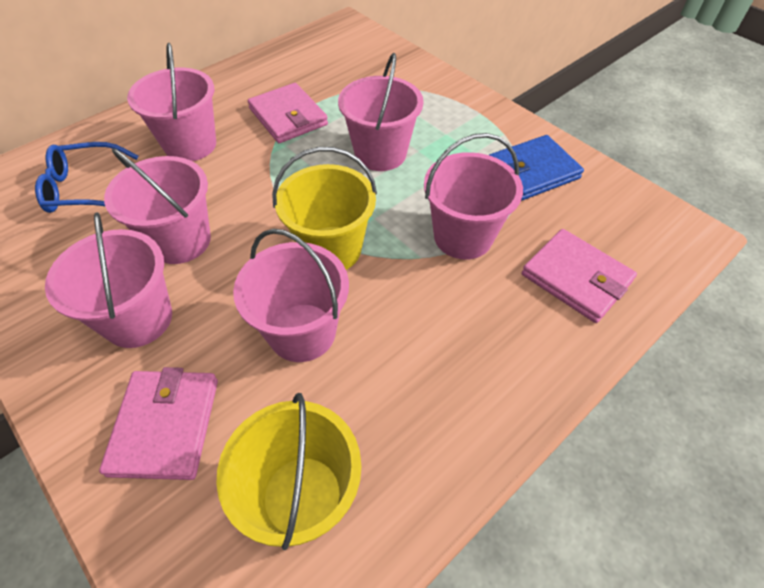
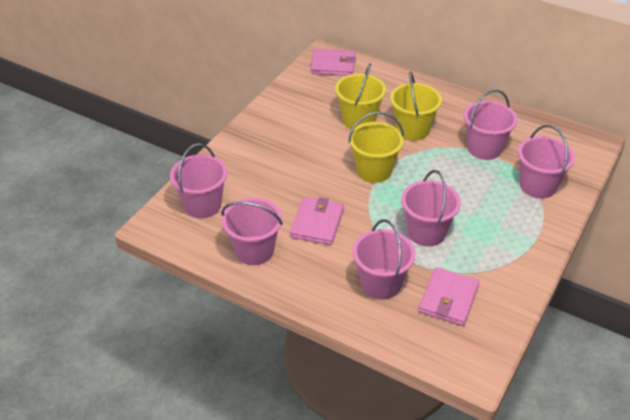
blue glasses: [35,142,138,213] = 1 -> none = 0
blue wallet: [489,135,584,201] = 1 -> none = 0
yellow bucket: [216,393,361,550] [272,147,377,270] = 2 -> [335,63,386,129] [348,112,404,183] [390,72,442,141] = 3

